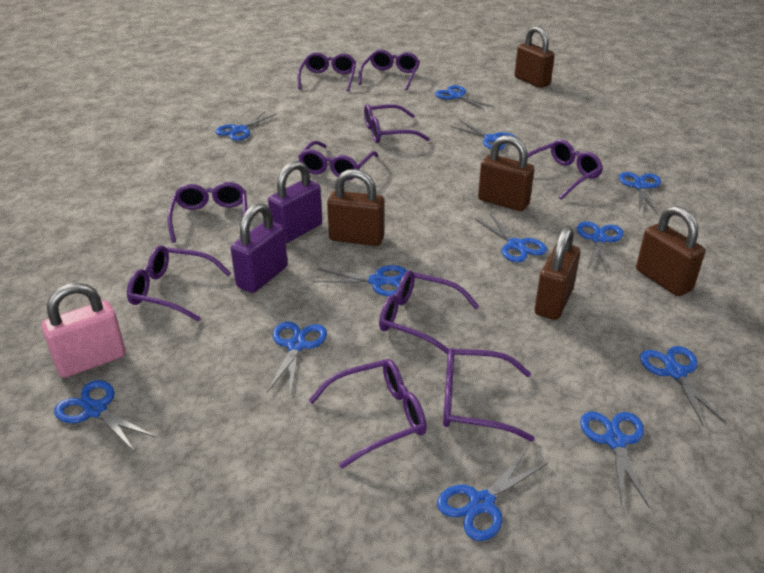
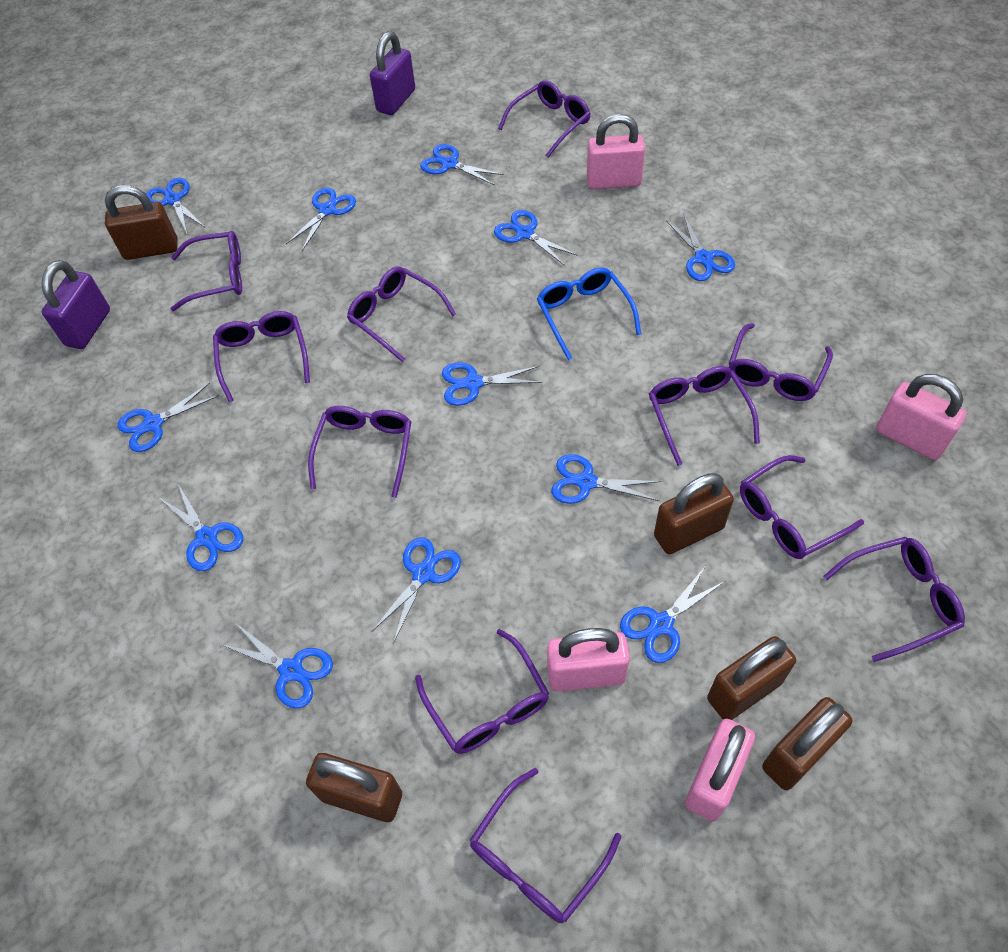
blue glasses: none = 0 -> [537,267,641,360] = 1
pink padlock: [41,283,126,378] = 1 -> [547,628,630,692] [587,114,645,189] [685,719,755,821] [876,374,967,460] = 4
purple glasses: [127,245,231,321] [167,182,247,243] [297,52,356,92] [298,141,378,180] [308,359,427,469] [358,50,420,90] [364,104,430,143] [379,270,479,355] [443,348,535,442] [527,139,603,200] = 10 -> [171,231,242,311] [213,311,310,402] [308,406,412,498] [347,266,456,362] [415,629,549,754] [469,768,621,923] [498,80,590,158] [649,366,760,466] [729,323,833,401] [740,455,864,559] [823,537,965,662] = 11

